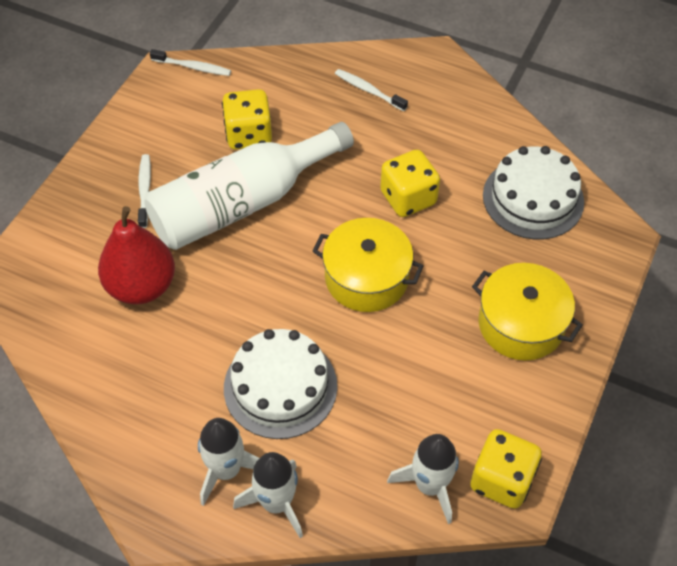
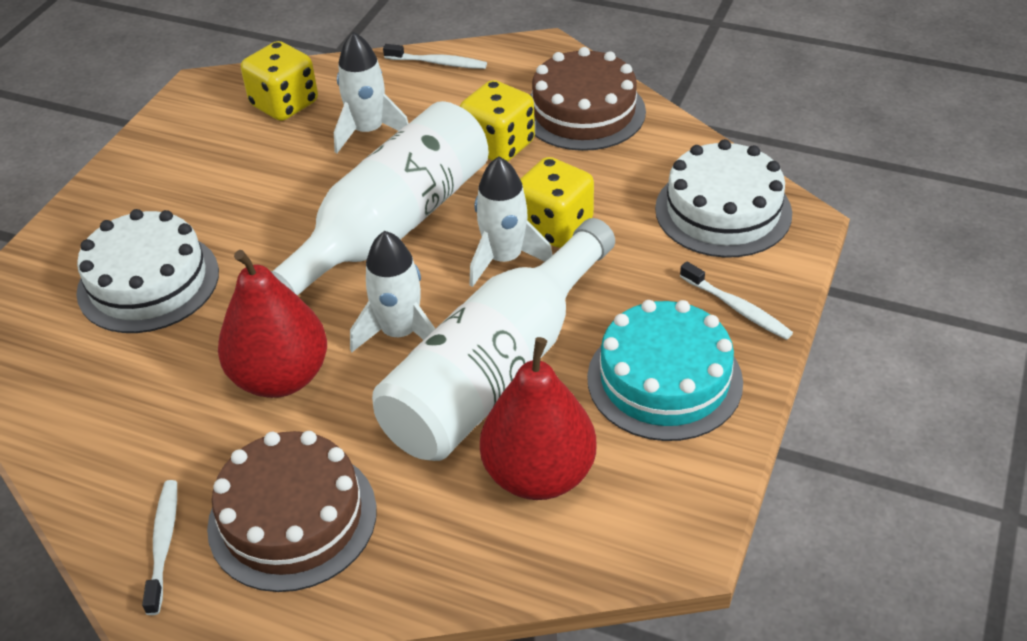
brown cake: none = 0 -> [207,431,377,592] [530,47,646,151] = 2
red pear: [98,206,175,304] = 1 -> [218,250,327,398] [480,337,596,500] = 2
turquoise cake: none = 0 -> [587,300,743,441] = 1
white bottle: [144,122,354,250] = 1 -> [271,101,489,296] [372,218,615,461] = 2
yellow pot: [313,218,423,312] [472,263,583,361] = 2 -> none = 0

